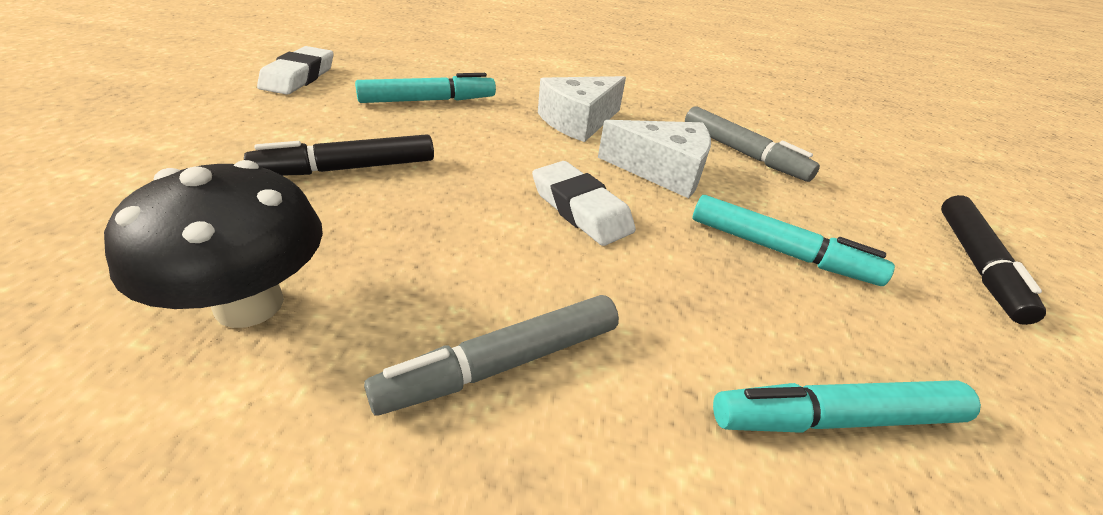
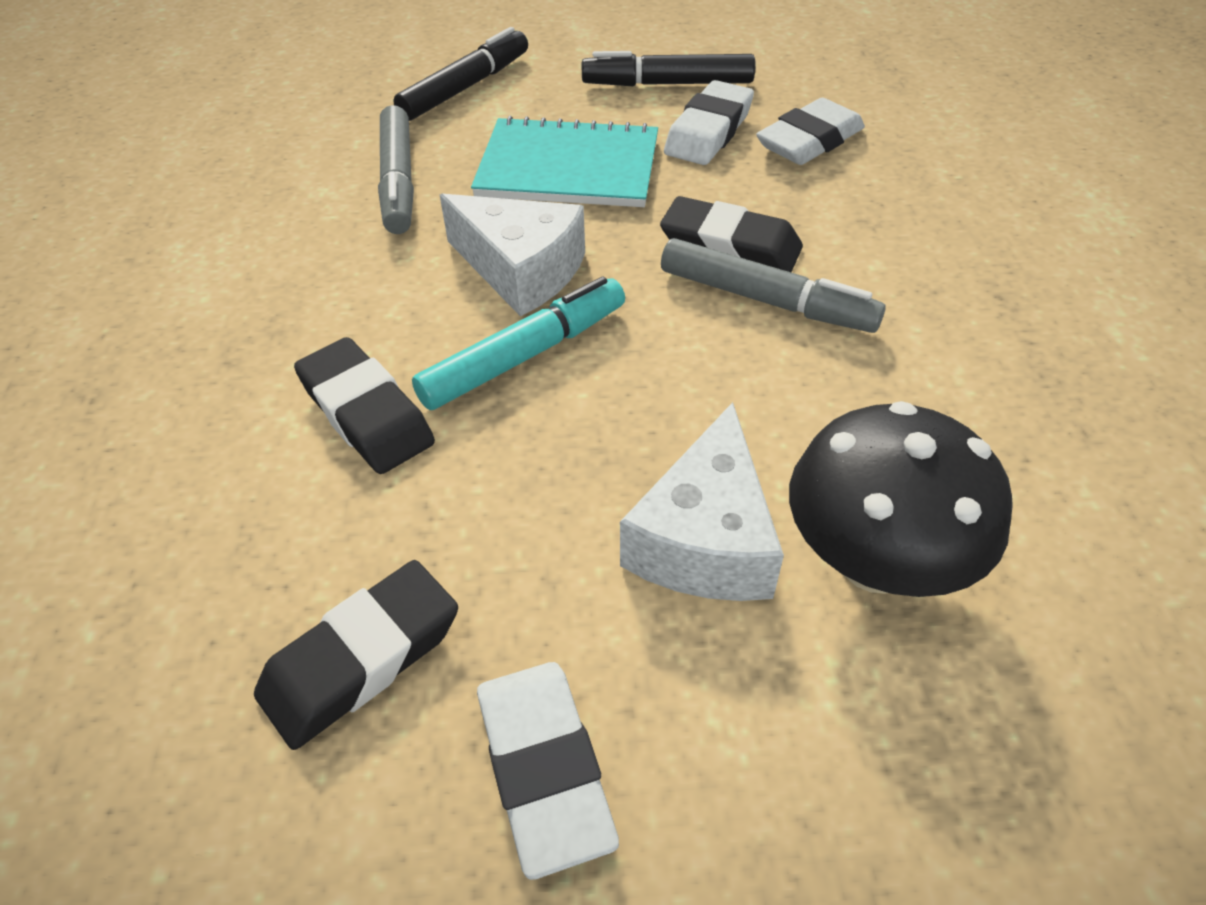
black eraser: none = 0 -> [254,560,458,750] [294,337,435,474] [660,196,803,272] = 3
turquoise marker: [355,73,496,103] [693,195,895,286] [713,380,981,433] = 3 -> [412,276,625,410] = 1
turquoise notebook: none = 0 -> [471,116,658,207] = 1
white eraser: [257,46,333,95] [532,161,636,246] = 2 -> [477,662,619,880] [664,80,754,165] [756,98,865,165] = 3

